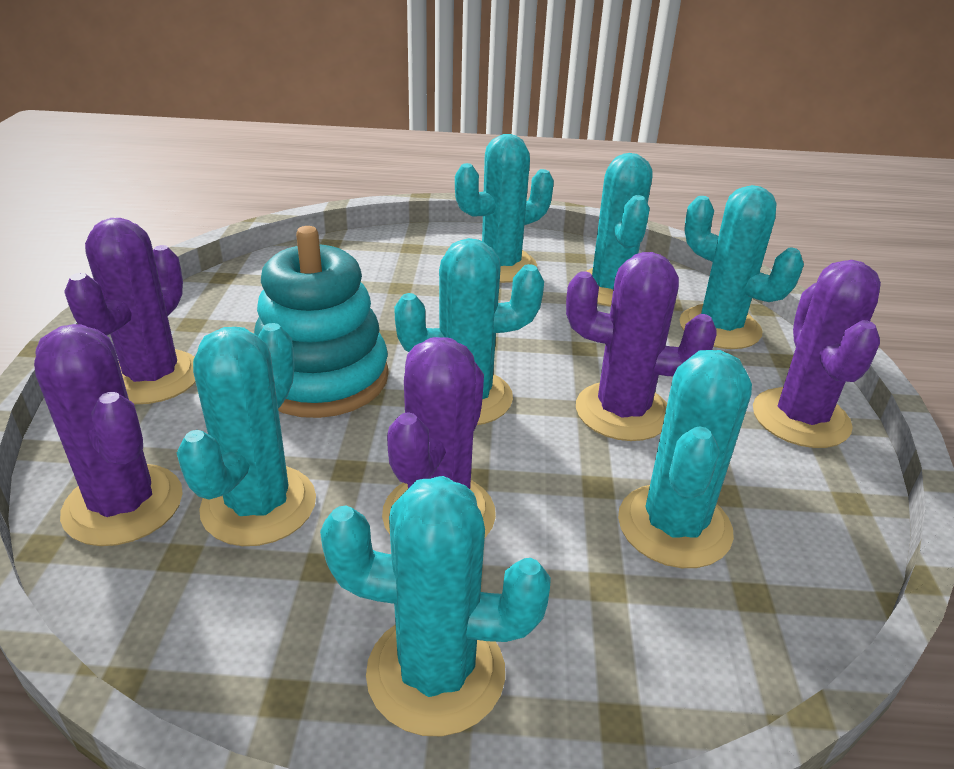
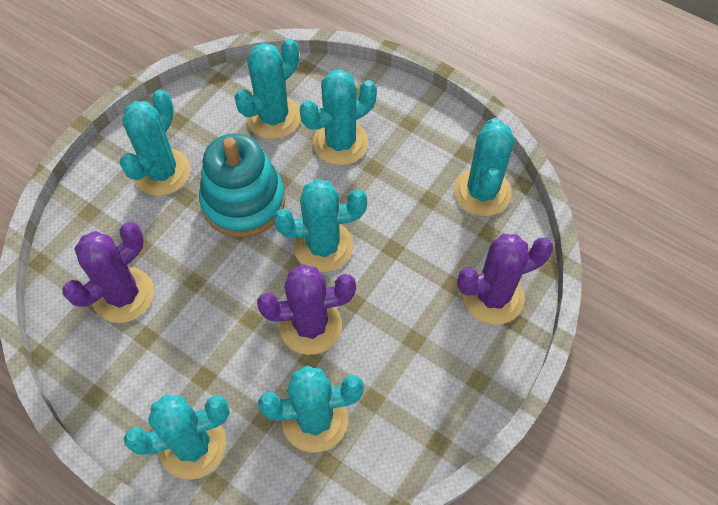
purple cactus: [34,324,183,546] [64,218,196,404] [382,337,496,538] [566,252,717,441] [753,260,881,448] = 5 -> [62,222,154,323] [257,264,356,355] [457,234,554,325] = 3

